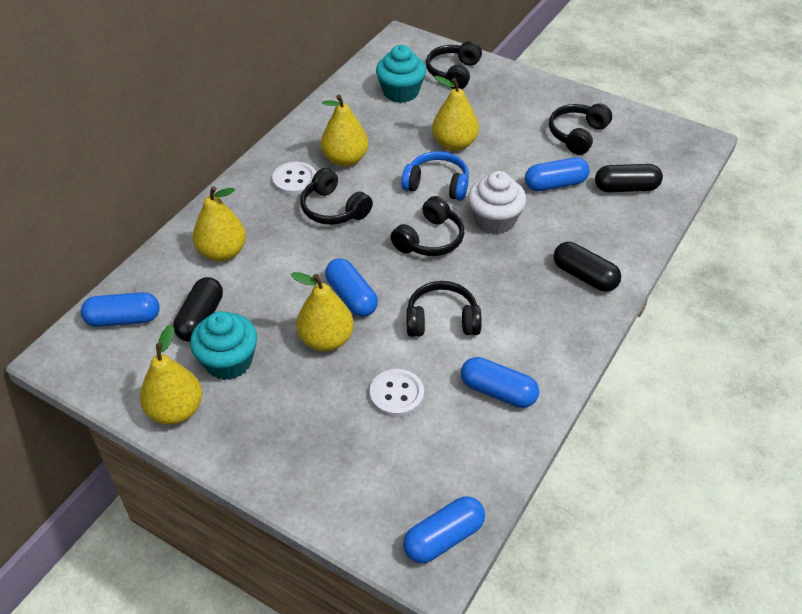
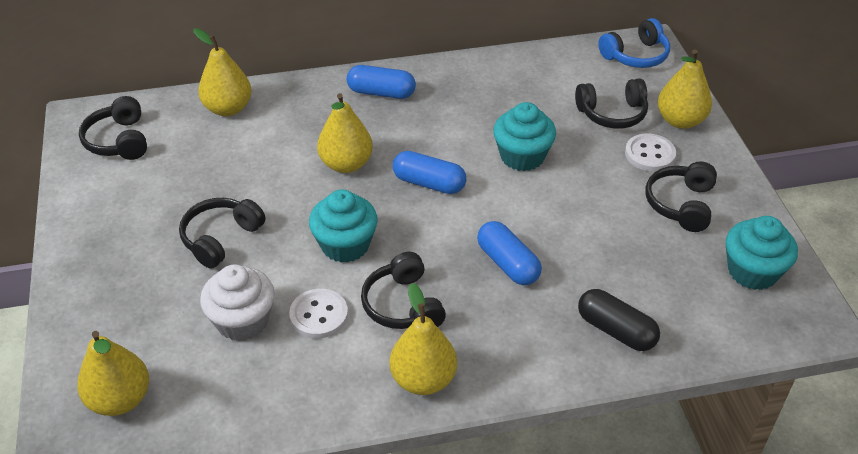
black capsule: [173,277,223,342] [554,242,621,292] [595,164,663,192] = 3 -> [578,289,660,351] = 1
blue capsule: [81,292,160,327] [325,258,378,317] [403,496,485,563] [461,357,539,408] [525,157,589,191] = 5 -> [347,65,416,99] [393,151,466,194] [477,221,542,285] = 3
turquoise cupcake: [190,311,257,380] [376,45,426,103] = 2 -> [309,190,378,263] [493,102,556,171] [726,216,798,290] = 3

